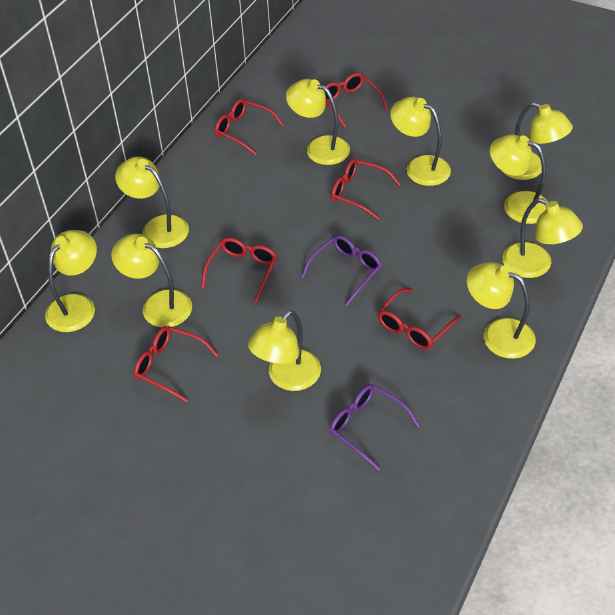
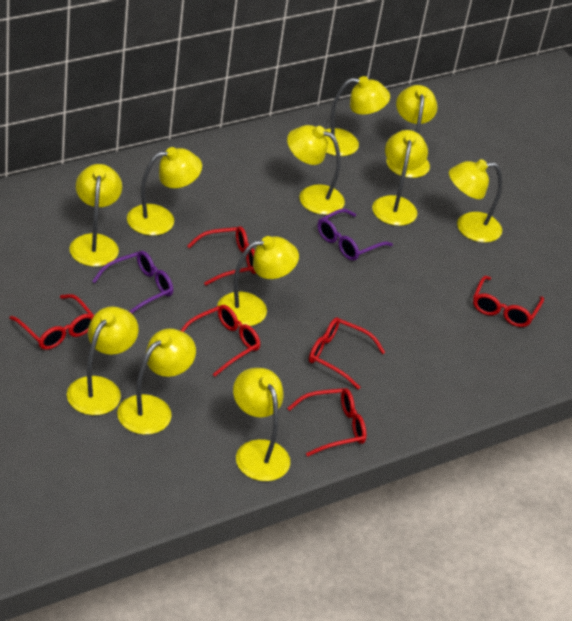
yellow lamp: [45,230,97,332] [111,234,192,327] [115,157,189,248] [248,310,321,391] [286,79,350,165] [390,97,451,186] [467,262,536,359] [490,134,547,224] [502,102,573,180] [502,198,583,278] = 10 -> [67,306,138,415] [70,164,122,266] [117,329,196,435] [127,147,202,236] [217,236,299,326] [233,368,290,481] [287,125,345,215] [325,76,390,156] [372,130,428,226] [386,85,438,178] [449,159,502,243] = 11

